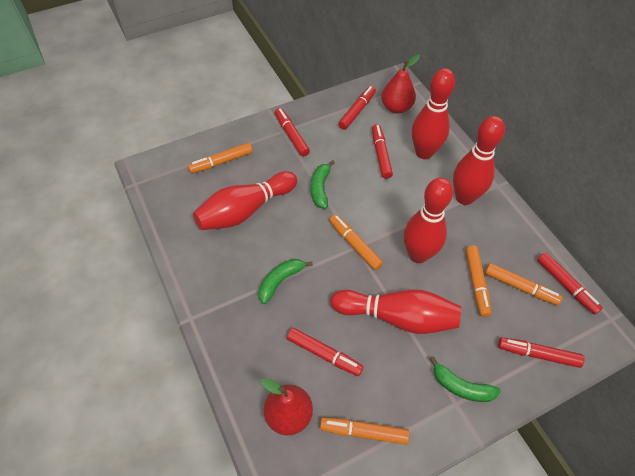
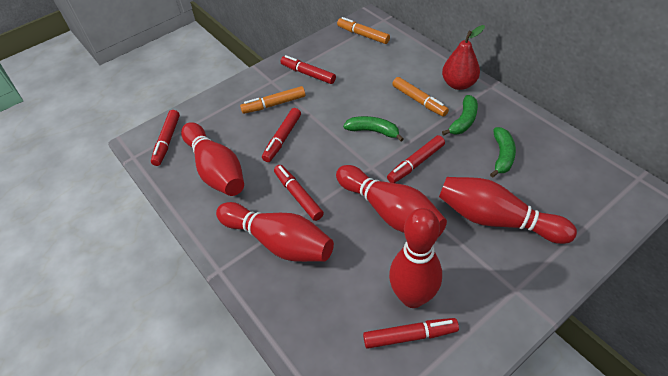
orange marker: [188,143,252,174] [320,417,409,445] [330,214,383,270] [465,246,492,317] [485,263,562,305] = 5 -> [240,86,305,114] [337,17,390,44] [392,77,449,117] = 3
red pear: [261,378,313,435] [381,54,420,114] = 2 -> [442,25,485,90] = 1

